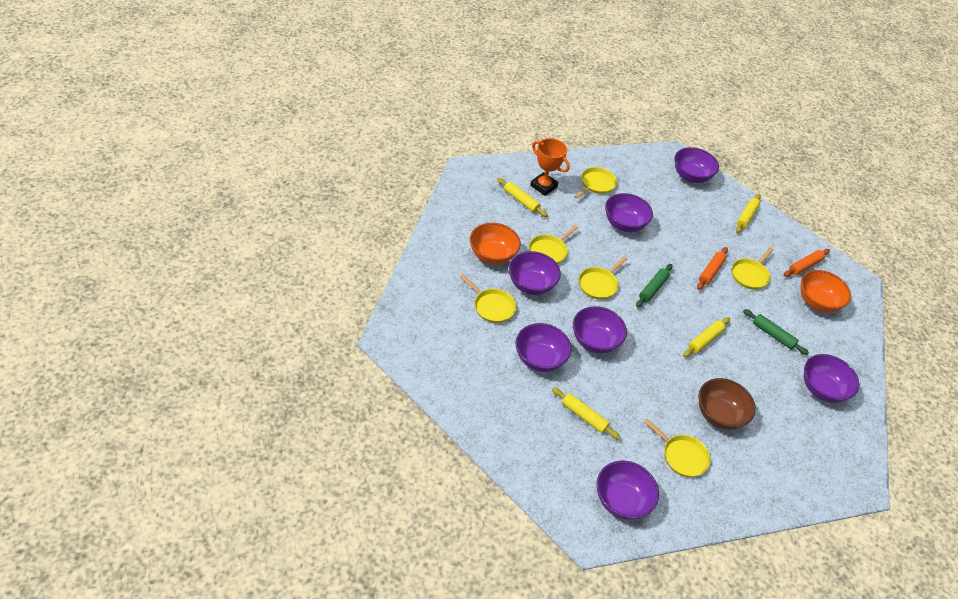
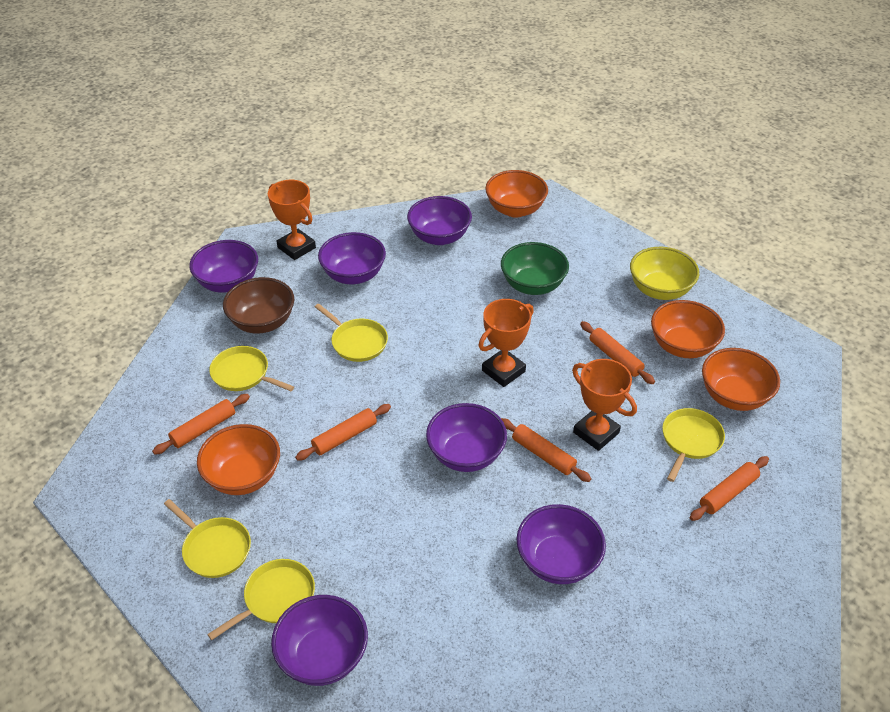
green bowl: none = 0 -> [501,242,569,295] = 1
green rolling pin: [636,264,673,307] [743,309,809,355] = 2 -> none = 0
orange bowl: [470,223,521,265] [800,270,851,313] = 2 -> [197,424,280,495] [485,170,548,218] [651,300,725,358] [702,348,780,411] = 4
orange rolling pin: [697,247,728,290] [784,249,830,277] = 2 -> [152,394,250,455] [295,404,391,461] [501,418,591,482] [580,321,655,384] [690,456,769,521] = 5
orange trophy: [530,138,570,196] = 1 -> [268,180,316,260] [478,299,534,387] [572,359,637,451] = 3
purple bowl: [509,251,561,295] [516,323,571,372] [573,306,627,354] [596,460,659,520] [605,193,653,232] [674,147,719,183] [804,354,859,403] = 7 -> [189,240,258,293] [271,595,368,686] [318,232,386,284] [407,196,472,245] [426,403,507,472] [516,504,606,584] = 6
yellow bowl: none = 0 -> [630,247,699,300] = 1
yellow pan: [460,274,516,323] [529,225,578,264] [574,167,617,199] [579,256,627,300] [644,419,710,477] [732,247,773,289] = 6 -> [164,499,251,578] [207,559,315,640] [209,346,294,391] [315,304,388,362] [662,408,725,482] = 5
yellow rolling pin: [497,178,548,217] [552,387,620,440] [683,317,730,357] [736,194,761,233] = 4 -> none = 0

